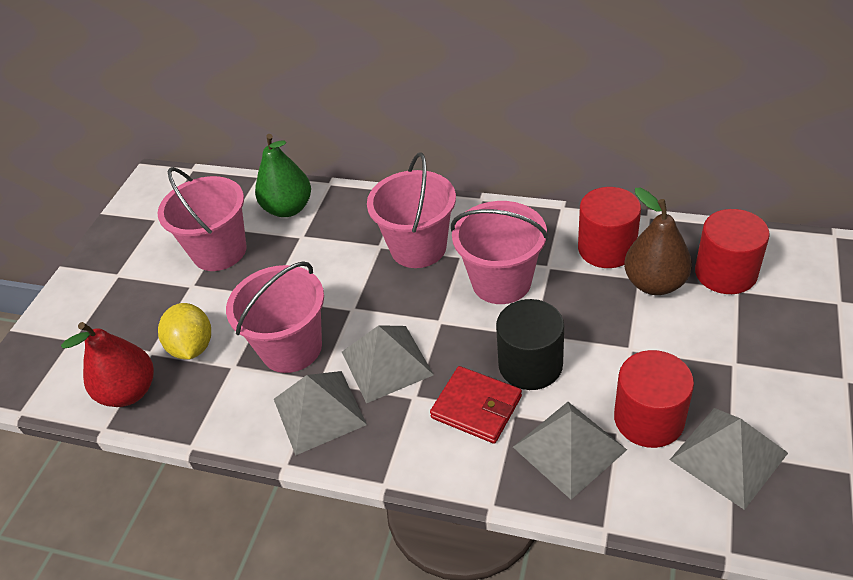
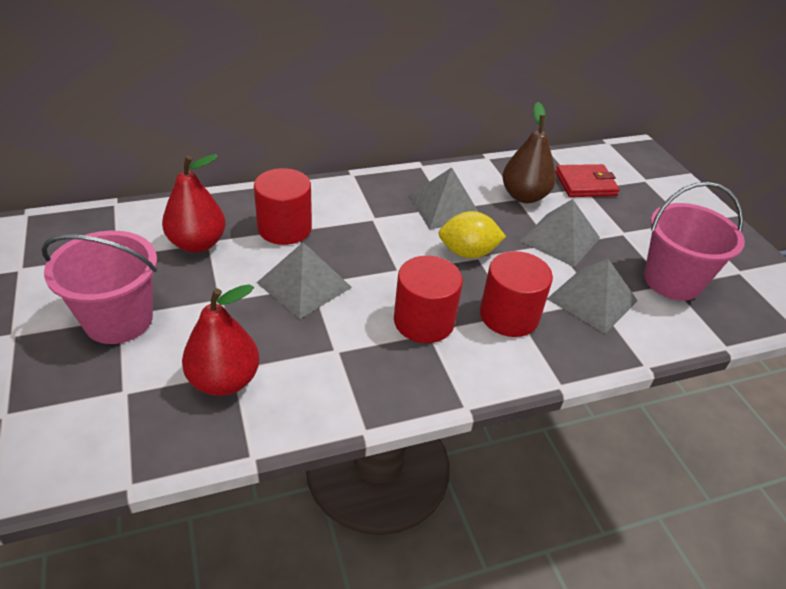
black cylinder: [496,299,564,390] = 1 -> none = 0
green pear: [255,134,311,217] = 1 -> none = 0
pink bucket: [157,167,247,271] [226,261,324,373] [367,152,456,268] [451,201,549,304] = 4 -> [42,231,157,344] [644,182,745,301] = 2
red pear: [61,322,154,407] = 1 -> [162,154,226,253] [182,284,260,396] = 2

